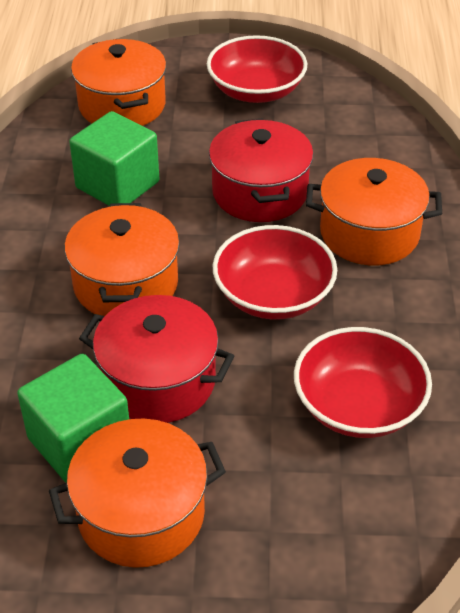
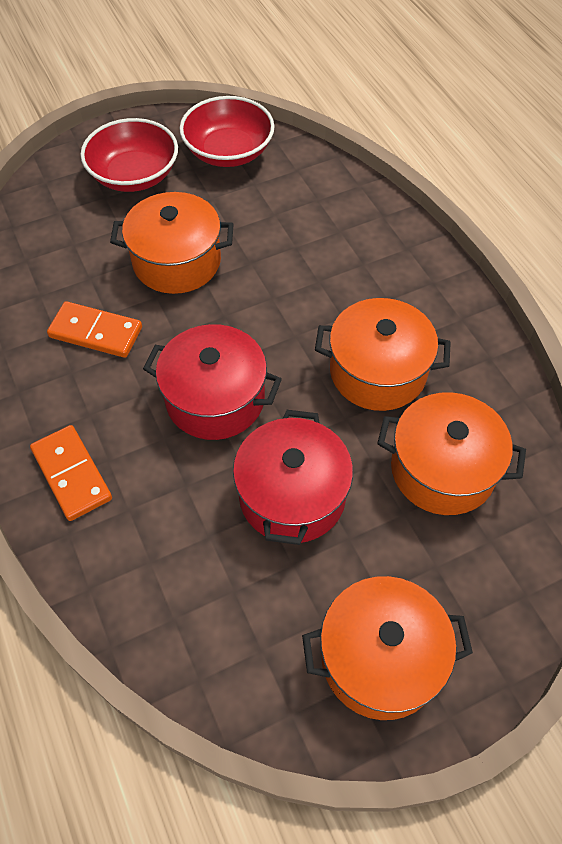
green cube: [17,354,129,483] [69,111,159,206] = 2 -> none = 0
orange domino: none = 0 -> [30,425,112,521] [47,301,142,358] = 2
red bowl: [207,35,307,103] [213,225,337,320] [294,327,432,438] = 3 -> [80,118,178,192] [180,96,275,167] = 2

